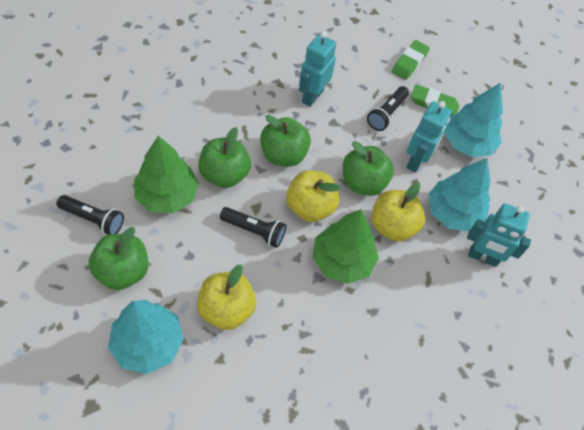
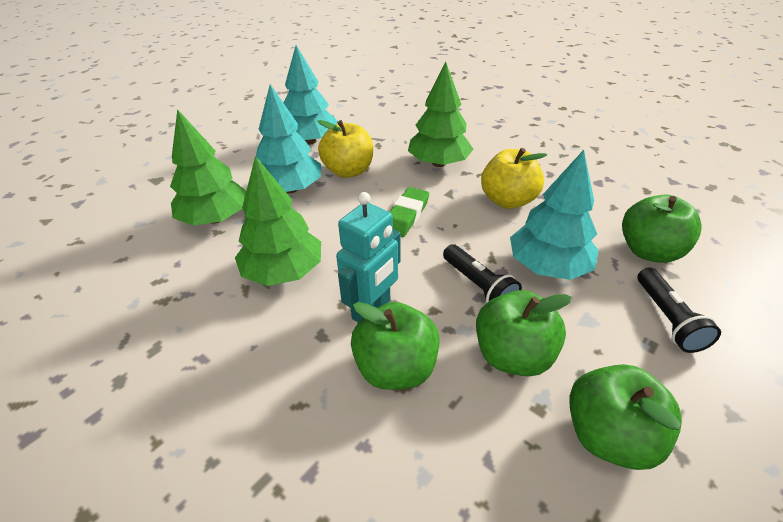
black flashlight: [57,195,124,235] [220,207,286,248] [367,86,409,131] = 3 -> [443,244,522,303] [638,267,721,353] = 2
green eraser: [392,40,430,80] [411,84,459,116] = 2 -> [390,187,429,237] = 1
green tree: [134,136,199,213] [313,209,379,284] = 2 -> [170,109,246,226] [235,156,321,286] [408,62,473,167] = 3
turquoise robot: [299,31,336,107] [406,101,452,173] [467,204,531,267] = 3 -> [336,192,401,322] = 1
yellow apple: [197,264,256,330] [286,171,340,222] [372,183,426,242] = 3 -> [318,120,373,178] [481,148,547,209] = 2

